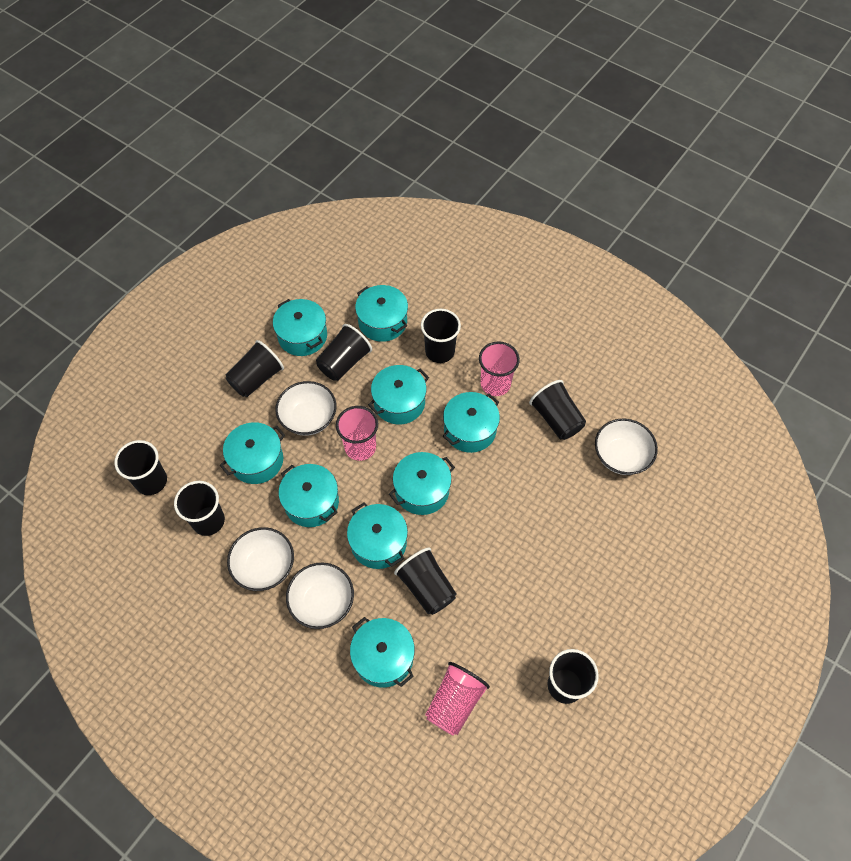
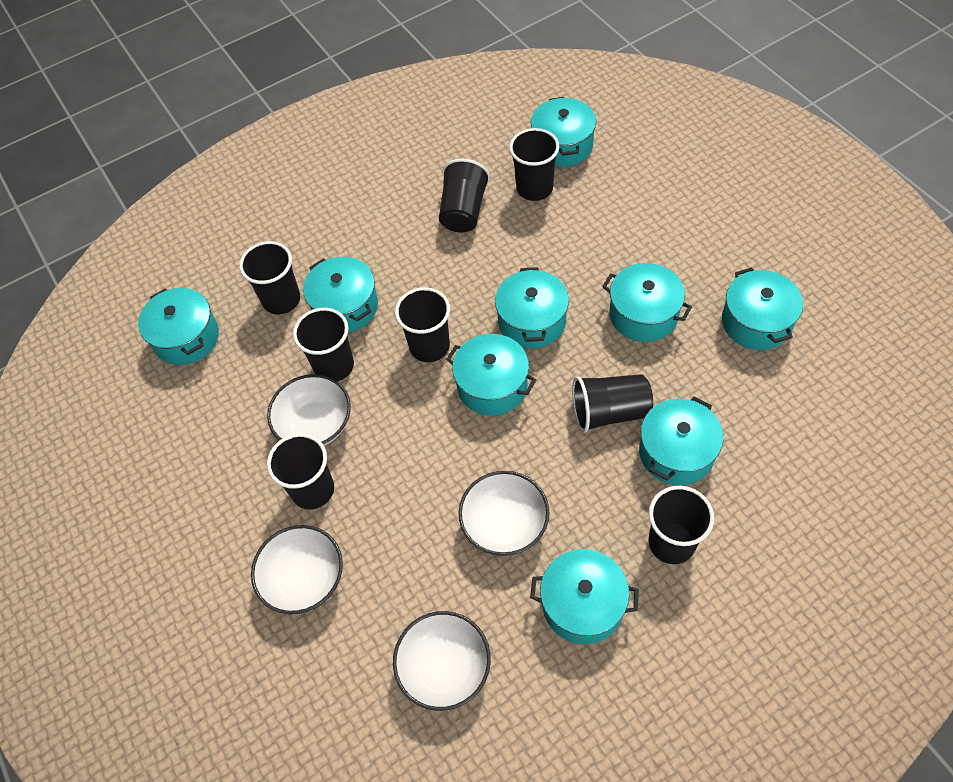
pink cup: [336,406,378,461] [425,662,490,736] [479,341,520,396] = 3 -> none = 0

